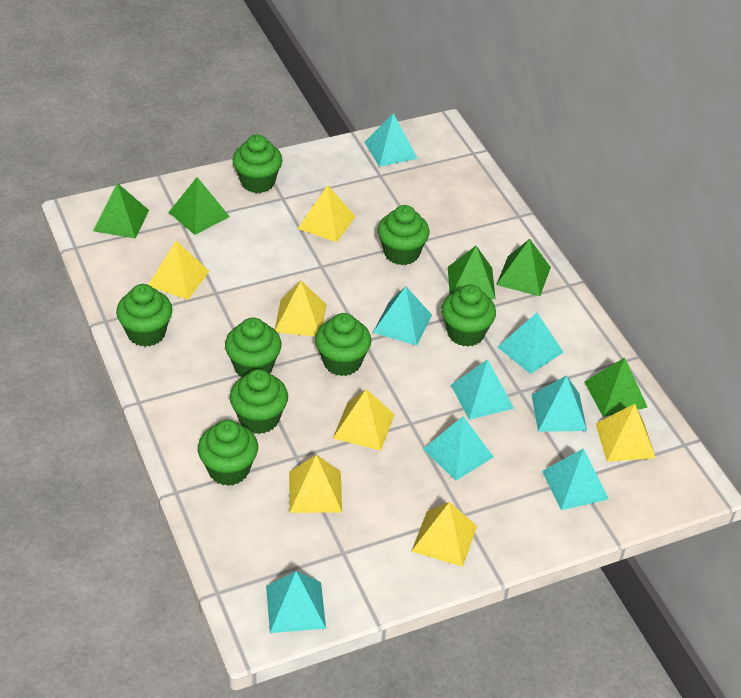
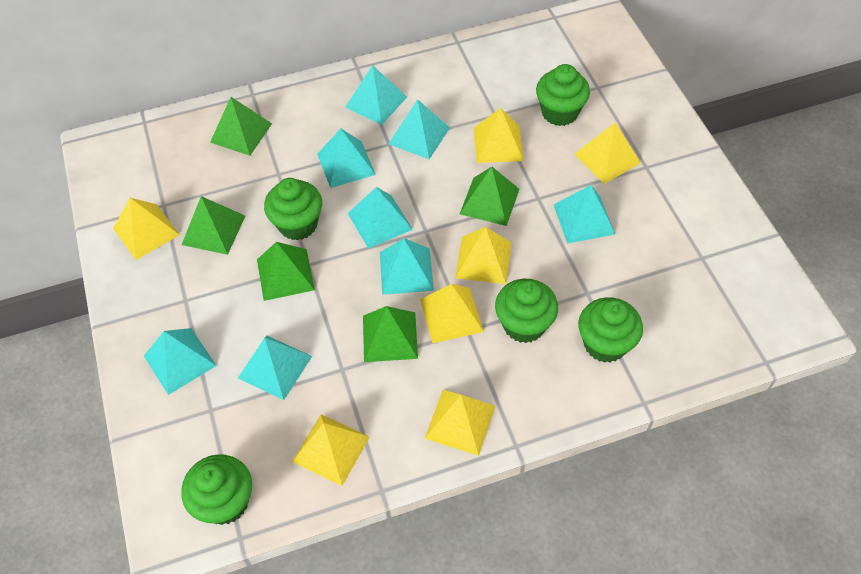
green cupcake: [116,284,172,347] [198,420,258,486] [225,318,282,377] [230,369,288,434] [232,134,282,193] [315,313,371,376] [378,205,430,265] [441,285,496,347] = 8 -> [181,454,252,525] [264,178,322,241] [495,279,558,343] [536,64,590,126] [578,297,643,363] = 5

